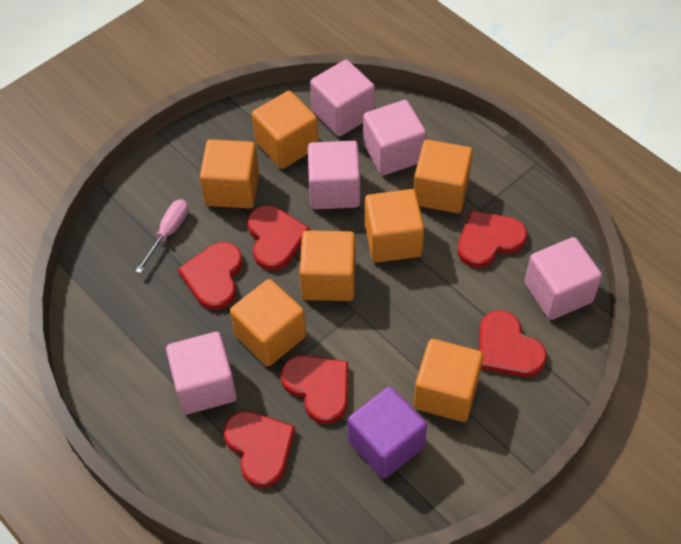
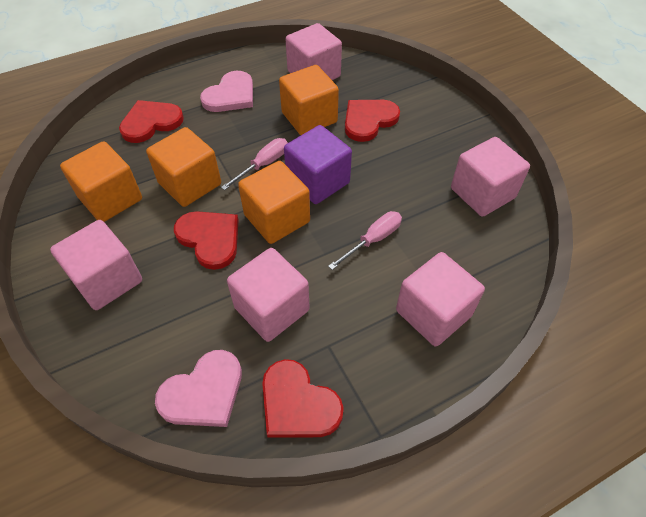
orange cube: [200,139,259,208] [230,279,306,366] [252,91,318,169] [300,230,355,301] [365,189,424,263] [414,140,473,213] [414,339,483,422] = 7 -> [60,141,142,222] [146,127,221,207] [238,161,310,244] [279,65,339,135] = 4
pink heart: none = 0 -> [155,350,242,427] [200,71,253,112] = 2
pink screwdriver: [135,200,189,273] = 1 -> [221,138,288,190] [328,211,402,270] = 2
red heart: [178,242,243,310] [223,411,295,488] [247,206,310,270] [281,355,348,424] [457,210,527,268] [479,310,547,377] = 6 -> [119,100,184,143] [174,211,239,270] [262,359,344,438] [345,100,400,142] = 4

